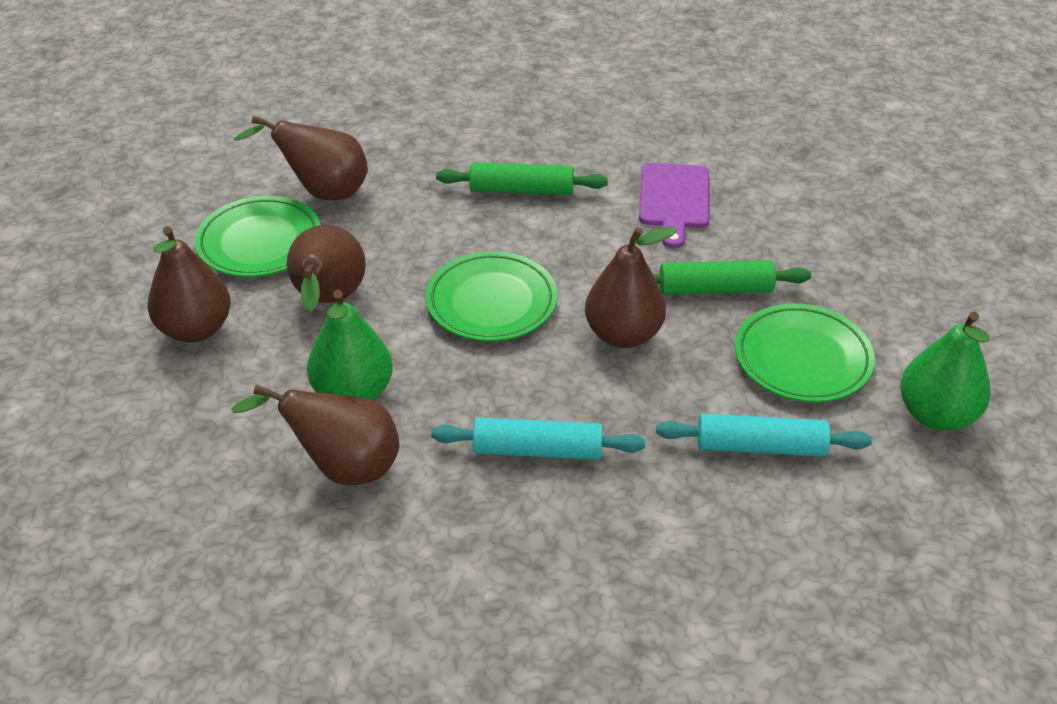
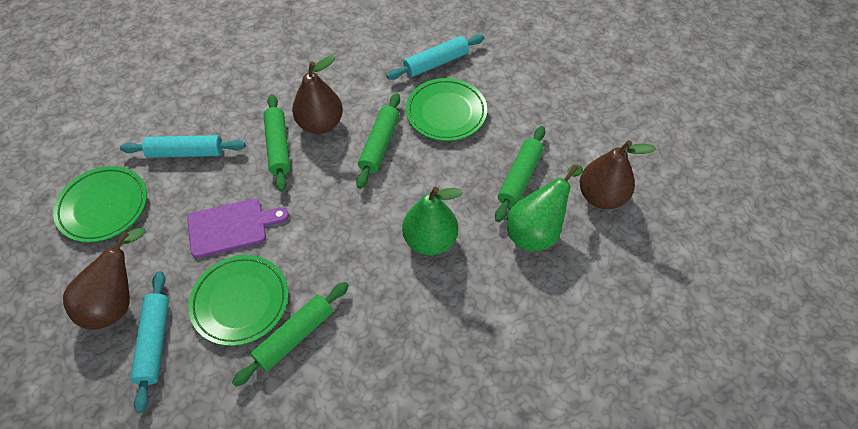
brown pear: [148,226,231,343] [231,385,399,485] [234,116,368,200] [287,225,366,312] [585,227,677,348] = 5 -> [63,228,146,330] [292,55,343,134] [579,140,656,209] = 3
green rolling pin: [436,162,608,195] [653,260,811,295] = 2 -> [232,282,349,387] [263,94,290,192] [356,93,400,189] [495,126,545,222] = 4
turquoise rolling pin: [431,417,645,460] [656,414,872,457] = 2 -> [120,135,245,158] [130,271,169,413] [386,34,484,80] = 3

